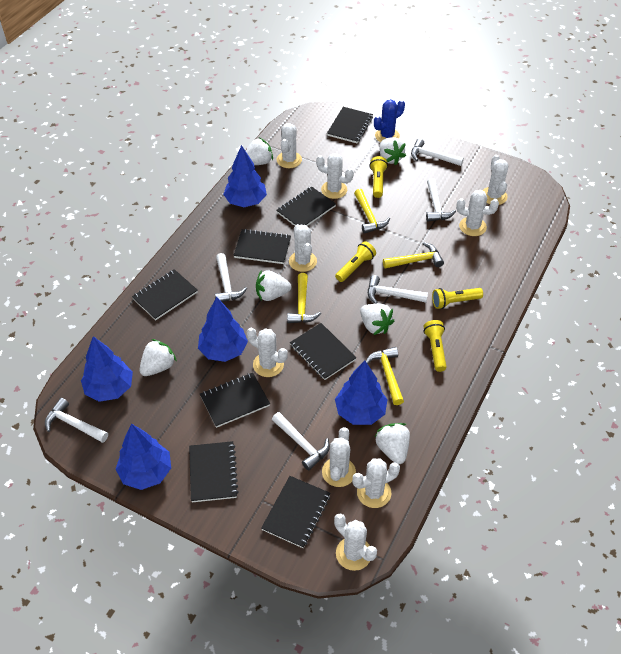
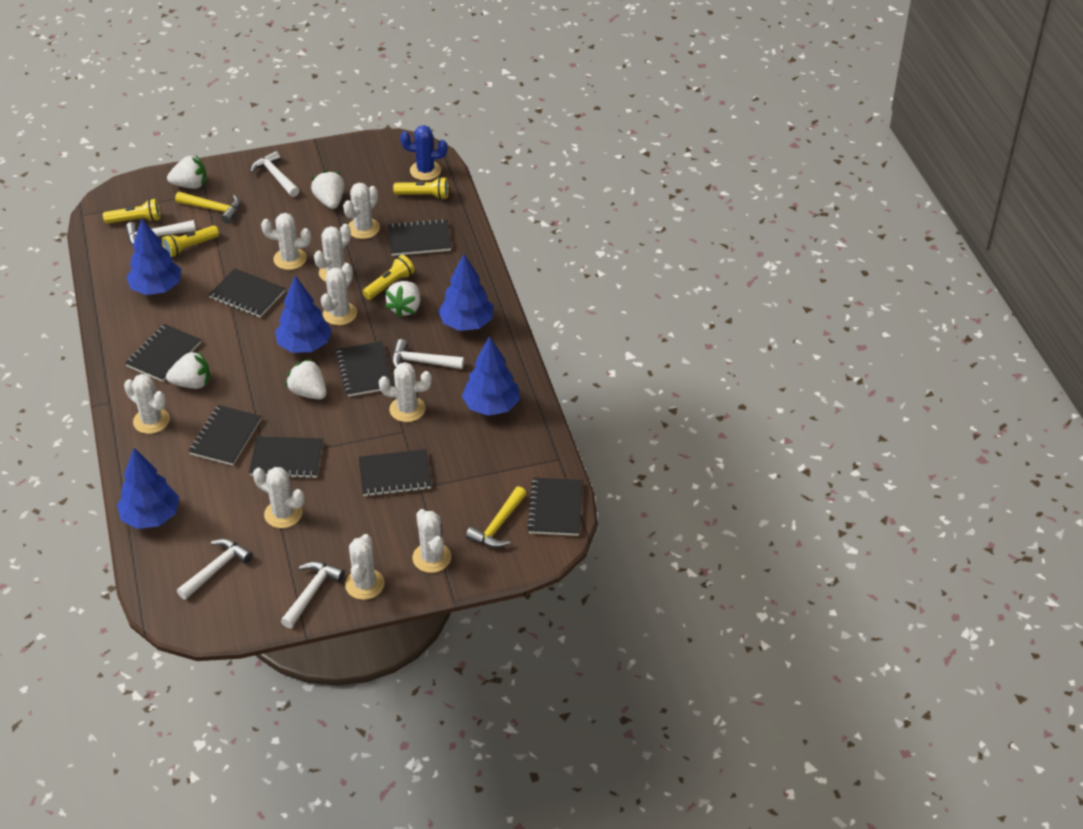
white hammer: [45,398,108,443] [215,253,247,302] [272,412,330,471] [368,275,428,304] [411,139,464,166] [426,178,456,222] = 6 -> [125,220,196,246] [177,539,253,600] [250,151,299,197] [281,562,345,628] [392,339,464,369] = 5
white strawberry: [140,339,177,376] [246,137,273,165] [256,270,291,301] [360,304,394,335] [375,423,410,464] [379,137,406,165] = 6 -> [166,351,210,389] [167,155,206,189] [285,358,327,399] [311,170,344,209] [385,281,420,318] = 5
yellow hammer: [287,273,321,323] [354,189,390,234] [366,347,404,405] [383,242,444,269] = 4 -> [175,192,241,223] [466,486,527,548] = 2

